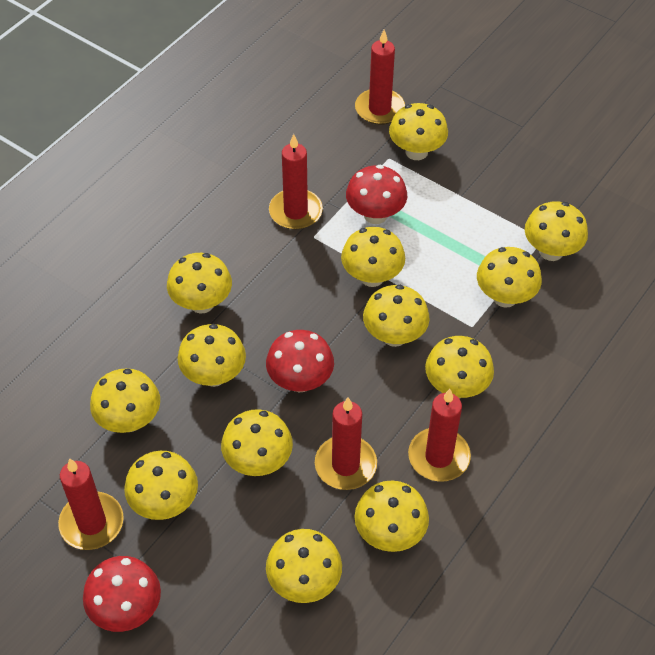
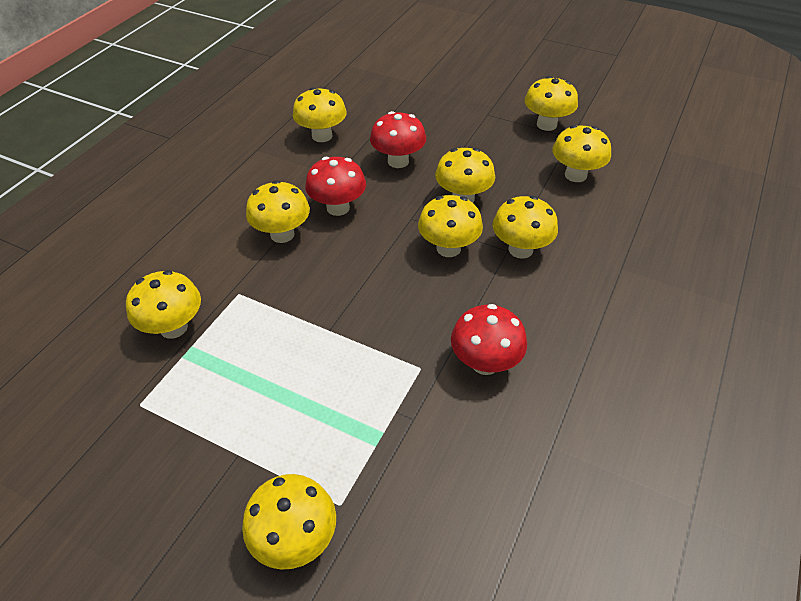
red candle: [58,458,124,550] [269,134,323,230] [315,397,377,490] [355,30,405,125] [408,389,471,481] = 5 -> none = 0
yellow mushroom: [90,368,160,433] [124,451,198,520] [167,253,232,314] [178,324,246,387] [221,409,293,476] [266,529,342,603] [341,227,405,287] [354,481,429,552] [363,285,430,347] [389,103,448,160] [425,336,494,398] [477,247,542,308] [525,201,588,261] = 13 -> [126,270,201,339] [242,474,336,569] [246,180,310,243] [293,87,346,142] [418,195,483,257] [435,148,495,203] [493,196,558,259] [525,76,578,131] [552,125,611,182] = 9

